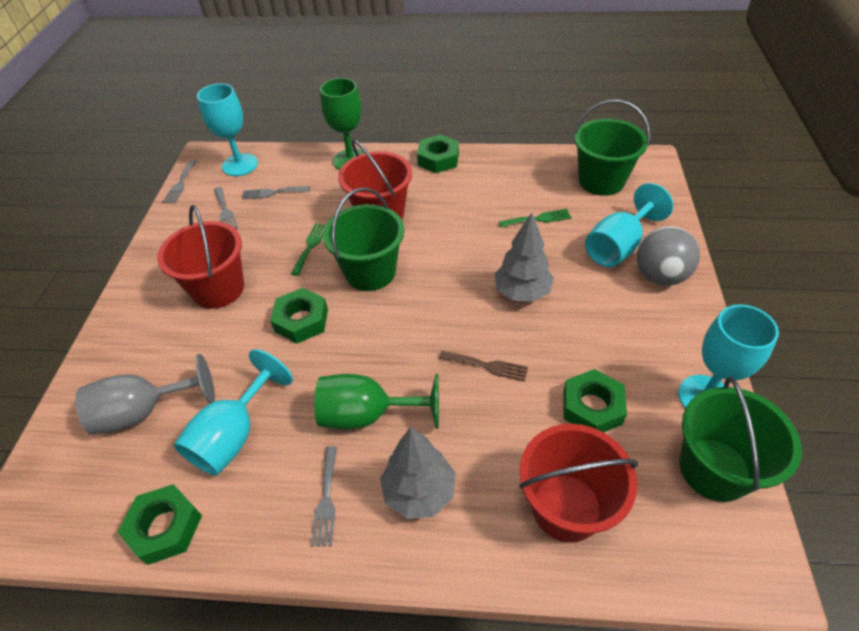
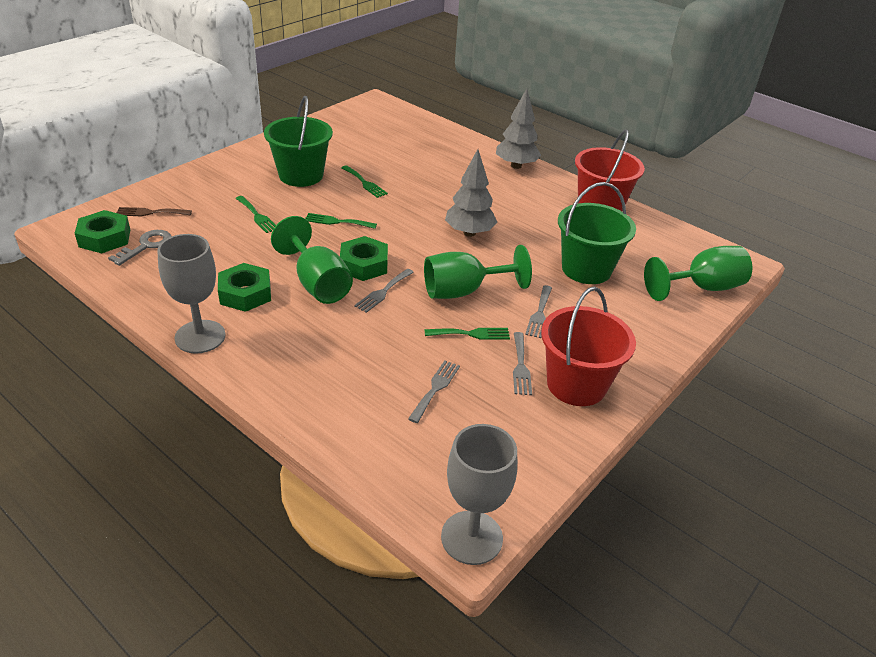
green bucket: [323,187,404,291] [573,100,650,196] [679,377,802,502] = 3 -> [264,96,333,187] [558,182,636,284] = 2
green fork: [291,223,325,276] [499,209,572,227] = 2 -> [235,196,276,233] [306,213,377,229] [341,165,388,198] [425,328,510,340] = 4
green goblet: [314,374,439,430] [320,78,364,170] = 2 -> [271,216,353,304] [424,245,532,299] [644,246,752,301] = 3
green nut: [118,484,202,565] [270,288,328,343] [417,134,459,173] [563,369,627,432] = 4 -> [75,210,130,253] [218,263,271,312] [340,236,388,281] = 3
grey ball: [637,226,700,286] = 1 -> none = 0
grey goblet: [75,354,215,435] = 1 -> [157,234,226,353] [441,424,517,565] = 2
grey key: none = 0 -> [108,230,172,266] = 1
red bucket: [157,205,244,309] [338,139,412,219] [519,424,638,543] = 3 -> [541,287,636,406] [575,129,645,211] = 2
turquoise goblet: [174,349,293,476] [197,83,258,176] [585,183,673,267] [678,304,779,409] = 4 -> none = 0

